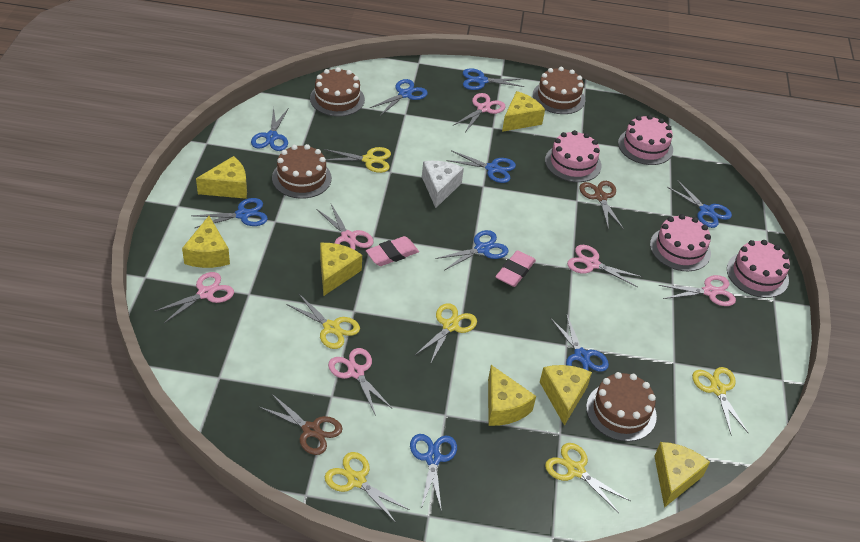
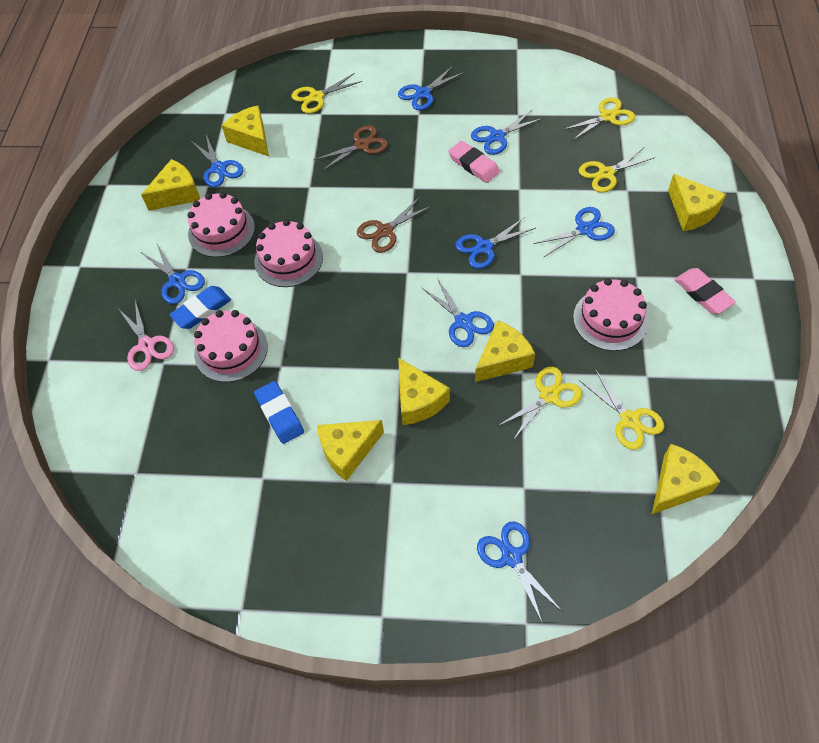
blue eraser: none = 0 -> [169,286,231,329] [254,381,304,444] = 2
blue scissors: [192,198,268,228] [251,108,288,151] [370,79,428,116] [410,434,457,512] [435,230,509,270] [446,150,516,183] [463,68,525,90] [550,313,609,372] [667,180,732,228] = 9 -> [141,242,205,304] [191,135,244,188] [398,66,464,110] [421,278,494,347] [455,217,536,269] [471,110,543,155] [477,521,563,624] [533,207,615,258] = 8
brown cake: [272,144,332,199] [310,67,365,116] [533,67,585,114] [586,372,657,442] = 4 -> none = 0
pink scissors: [154,272,234,323] [316,204,374,250] [328,348,393,416] [454,93,505,132] [567,245,642,288] [659,275,736,306] = 6 -> [119,300,174,371] = 1
white cheese: [422,161,464,208] = 1 -> none = 0
yellow scissors: [286,293,360,349] [324,147,391,173] [325,452,410,523] [414,303,477,364] [545,443,630,513] [692,367,749,434] = 6 -> [292,73,362,114] [498,367,582,440] [562,97,635,141] [579,148,655,193] [579,369,664,450] = 5

